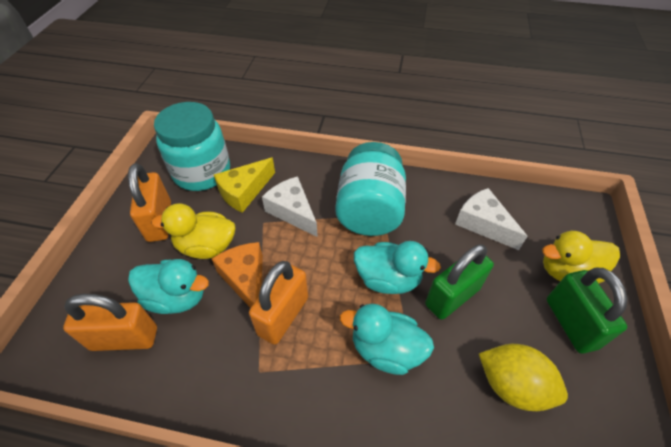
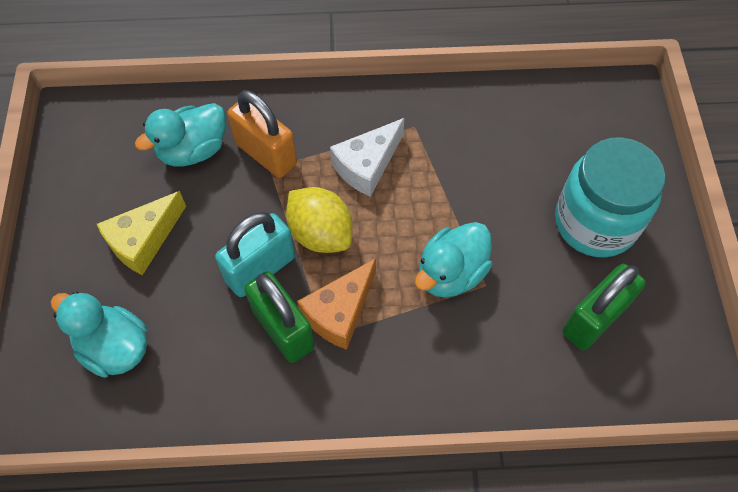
orange padlock: [63,294,157,351] [128,163,171,242] [249,261,308,345] = 3 -> [227,90,297,178] = 1
turquoise jar: [154,102,230,191] [335,142,406,236] = 2 -> [555,137,665,258] = 1
turquoise padlock: none = 0 -> [215,212,295,297] = 1
white cheese: [262,176,318,237] [455,188,527,250] = 2 -> [330,118,404,197] = 1
yellow duck: [151,203,235,259] [542,231,620,283] = 2 -> none = 0

